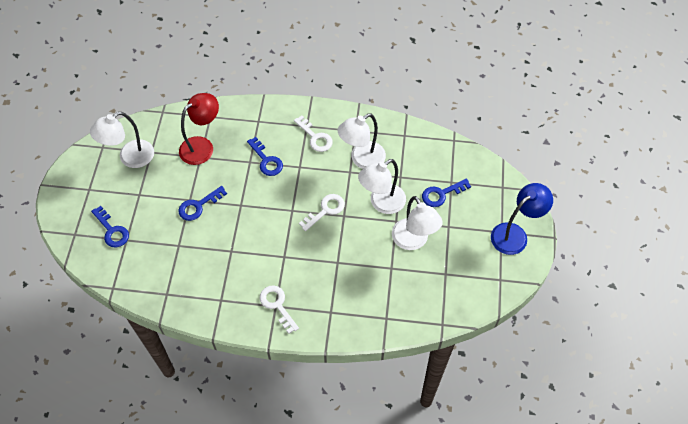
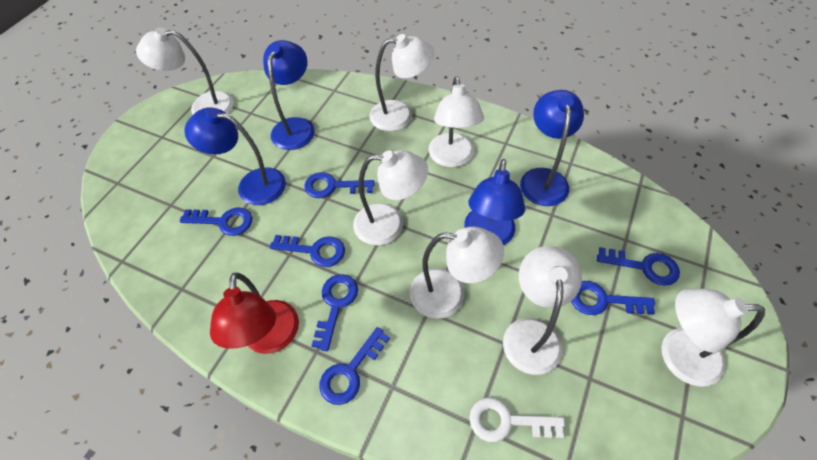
blue key: [91,206,129,248] [178,186,227,221] [247,137,283,176] [422,178,471,207] = 4 -> [180,208,252,236] [270,235,345,267] [304,172,375,198] [312,274,358,351] [320,327,390,405] [571,281,655,315] [597,247,680,286] = 7
blue lamp: [491,183,553,255] = 1 -> [184,107,286,205] [263,40,315,150] [464,159,525,245] [520,90,584,206] = 4
white key: [259,285,299,334] [294,115,333,152] [299,194,345,231] = 3 -> [469,397,565,442] = 1
white lamp: [90,112,154,168] [337,113,386,169] [358,159,406,214] [392,196,443,250] = 4 -> [136,28,234,114] [353,150,428,245] [369,34,434,131] [410,227,504,319] [429,76,484,167] [503,246,582,375] [662,288,765,387] = 7

